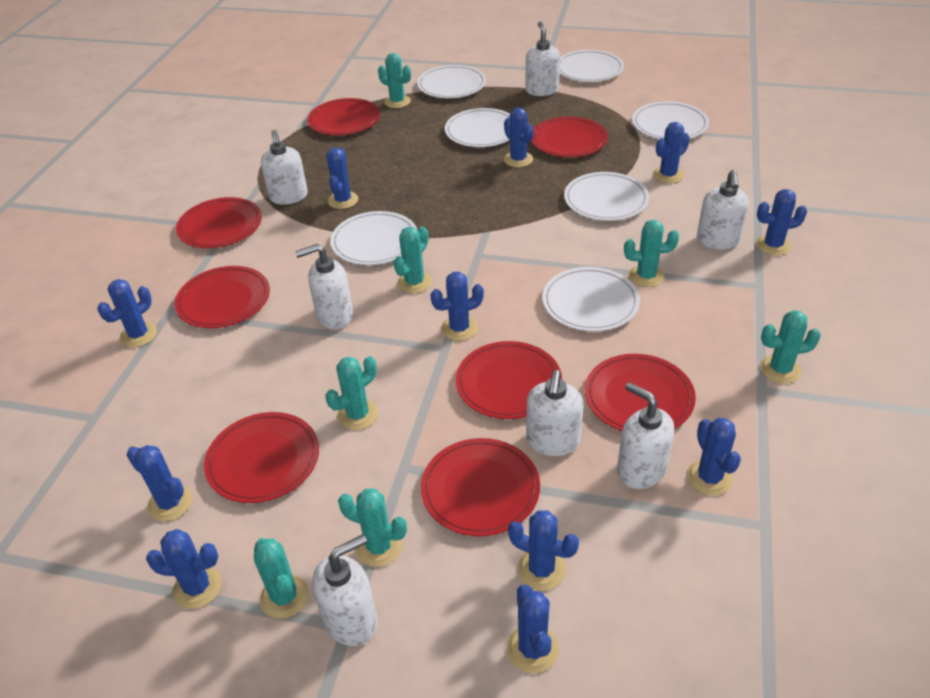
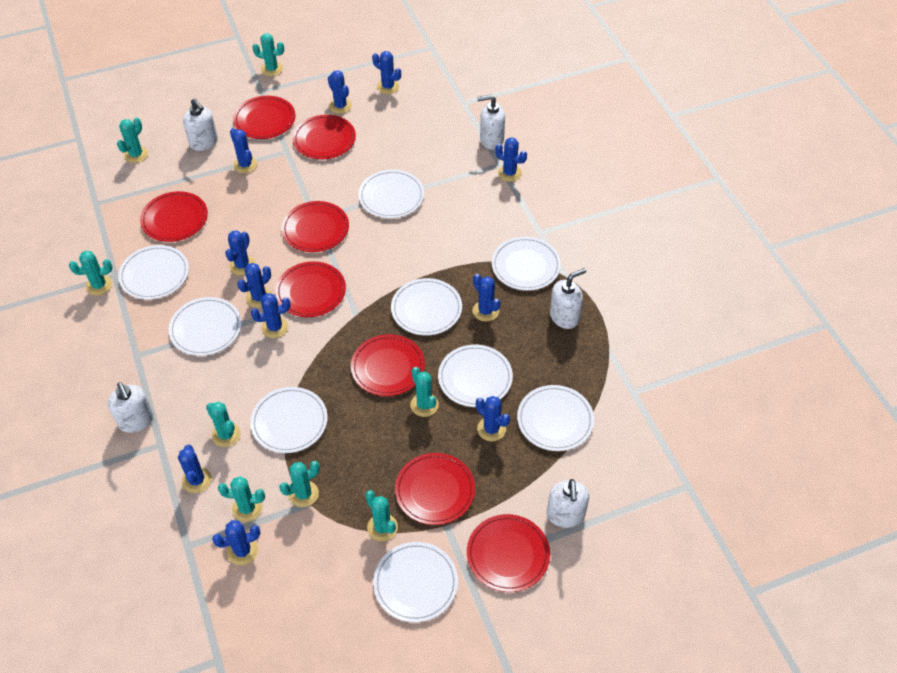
turquoise cactus: [254,538,309,619] [325,356,378,430] [338,488,407,567] [378,53,411,108] [394,226,432,293] [624,220,679,287] [760,310,821,384] = 7 -> [69,251,112,296] [117,118,148,163] [206,402,241,447] [218,476,265,522] [252,33,284,76] [279,461,320,507] [365,490,398,541] [410,367,439,417] = 8
white plate: [330,211,418,265] [417,65,486,98] [445,108,510,147] [542,267,640,331] [560,50,624,82] [564,172,649,221] [632,101,709,139] = 7 -> [118,245,189,300] [169,297,242,356] [250,387,328,453] [358,170,424,218] [373,542,458,622] [391,278,462,335] [438,345,513,407] [492,237,561,291] [517,385,594,451] = 9
white soap dispenser: [261,130,308,205] [295,244,353,329] [312,534,378,646] [525,21,560,96] [526,370,584,456] [617,382,674,489] [697,170,749,250] = 7 -> [108,382,154,433] [183,98,218,151] [477,95,505,150] [547,479,589,528] [550,268,586,329] = 5

